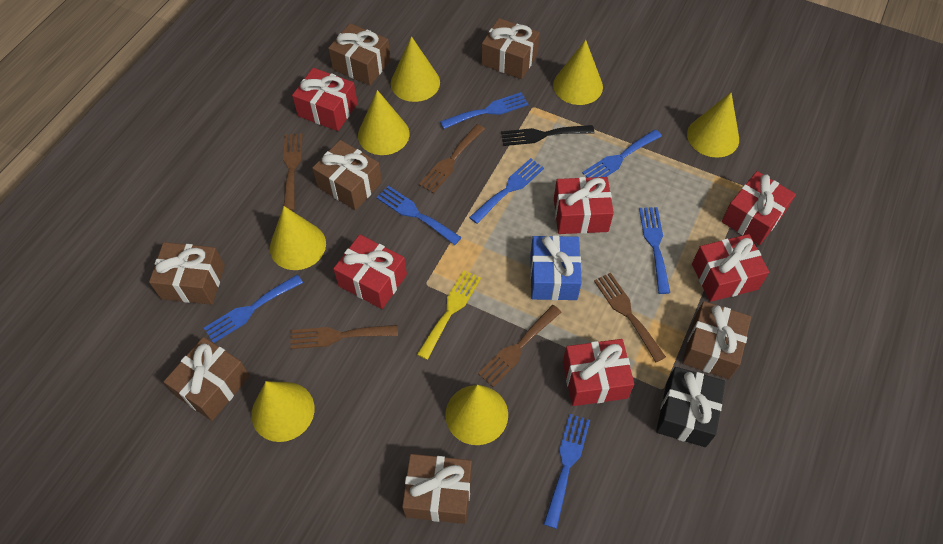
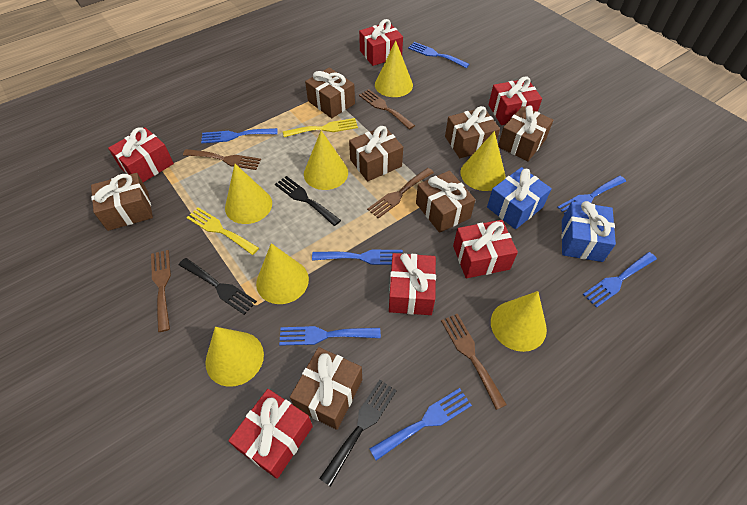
black fork: [501,125,594,146] = 1 -> [179,258,257,315] [275,176,341,226] [319,380,397,487] = 3
black gift: [656,367,725,447] = 1 -> none = 0
blue gift: [530,235,582,300] = 1 -> [487,167,552,229] [561,201,616,262] = 2
yellow fork: [417,270,481,360] = 1 -> [186,207,259,255] [283,118,358,137] = 2

